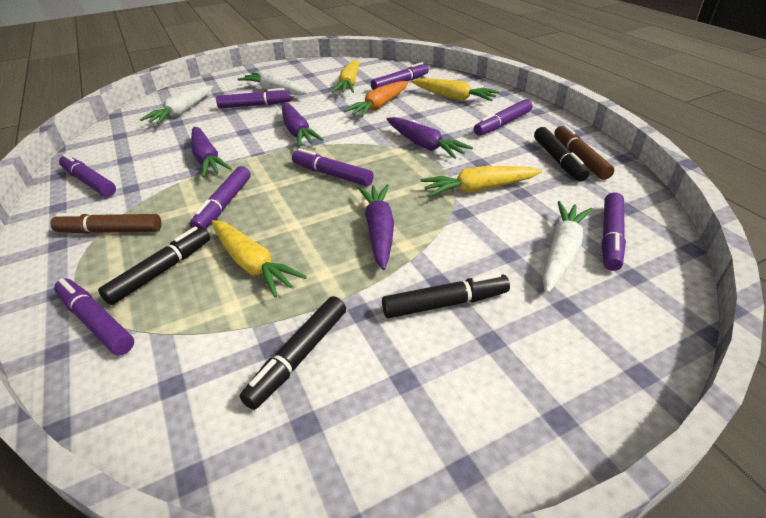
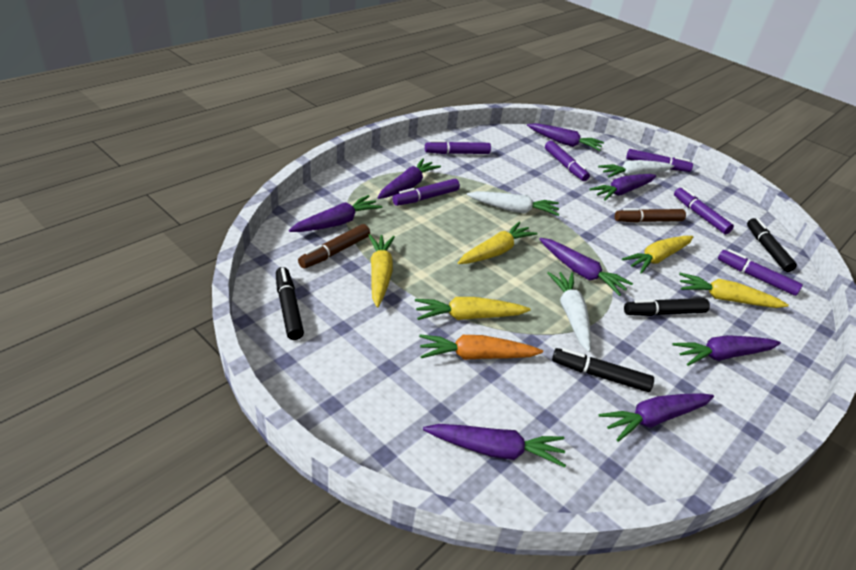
purple carrot: [191,127,232,177] [282,103,324,147] [358,184,394,270] [386,117,473,159] = 4 -> [289,195,383,232] [378,158,441,199] [423,424,566,467] [527,123,604,151] [539,238,633,296] [589,174,656,201] [599,393,714,442] [673,335,781,366] = 8
purple marker: [54,278,134,355] [59,154,116,197] [190,166,251,229] [216,88,291,109] [292,148,374,186] [371,62,429,90] [474,99,532,136] [602,192,626,271] = 8 -> [392,179,460,206] [425,140,491,154] [545,141,590,181] [626,149,693,172] [674,187,734,234] [718,249,803,296] = 6
yellow carrot: [212,220,307,298] [332,60,359,93] [412,78,499,101] [421,166,542,197] = 4 -> [368,234,395,307] [415,297,531,320] [458,222,538,264] [622,236,693,274] [679,273,789,308] = 5

